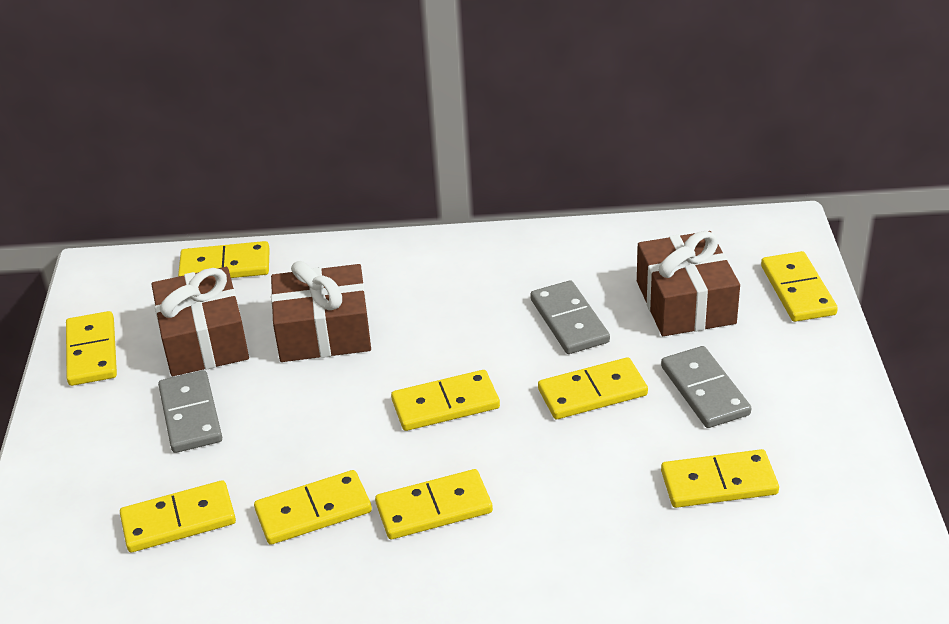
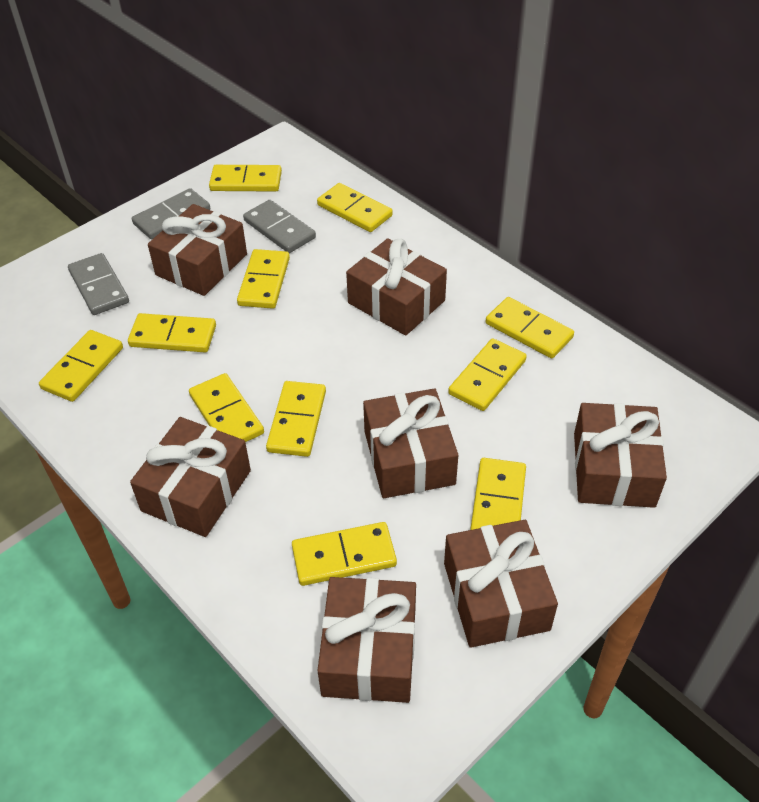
brown gift: [151,267,249,376] [271,261,371,362] [637,231,740,336] = 3 -> [130,417,251,537] [148,204,247,296] [317,577,416,703] [346,238,447,336] [363,388,458,498] [444,520,558,648] [574,403,667,508] = 7
yellow domino: [66,311,117,386] [120,480,236,552] [178,241,270,278] [254,470,372,545] [375,469,493,539] [391,370,500,431] [538,357,648,419] [661,449,779,508] [761,251,838,322] = 9 -> [39,330,123,402] [128,313,216,352] [189,373,264,442] [209,165,282,192] [237,249,290,309] [266,381,326,457] [292,522,397,586] [317,183,393,232] [448,338,527,411] [470,458,526,530] [486,297,574,359] = 11

